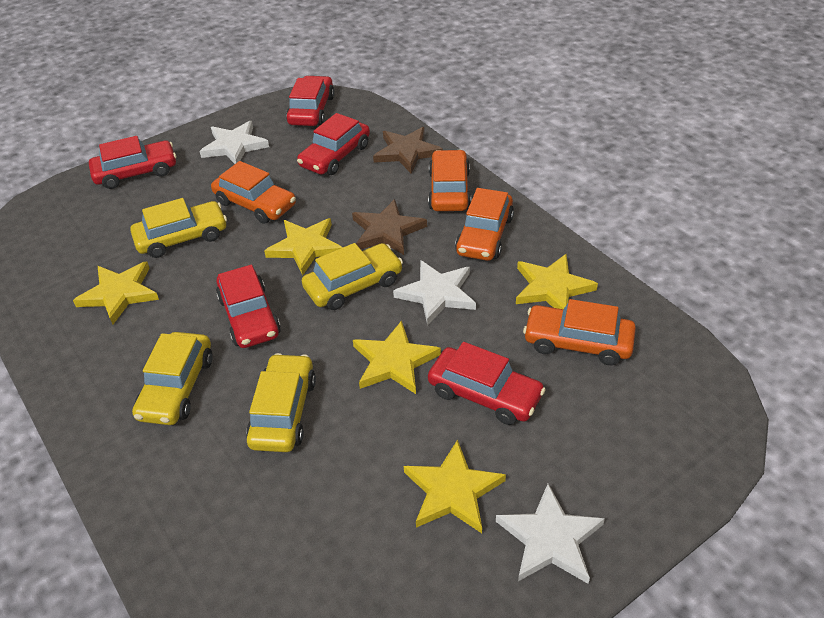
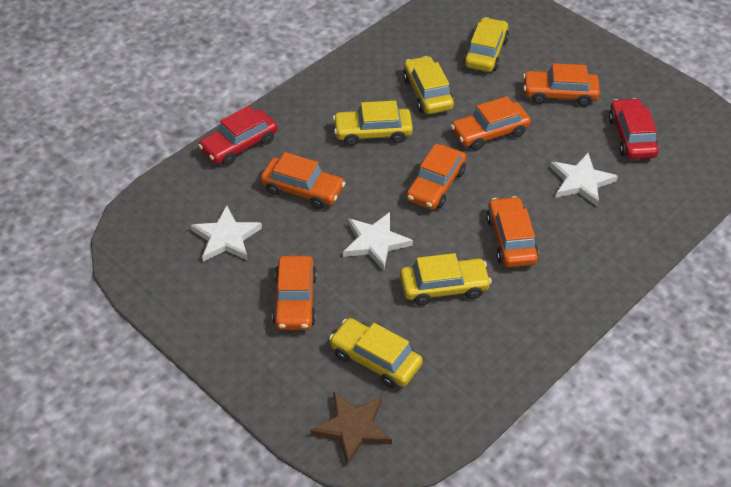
brown star: [352,199,427,255] [373,127,443,174] = 2 -> [311,392,392,466] = 1
orange car: [211,161,296,224] [428,150,471,211] [455,188,514,261] [523,299,636,365] = 4 -> [260,152,345,209] [272,256,317,330] [406,143,466,210] [451,96,531,150] [486,196,539,267] [523,63,600,107] = 6
red car: [89,136,176,189] [216,265,281,348] [286,76,334,126] [297,113,370,175] [428,342,546,425] = 5 -> [198,106,278,166] [609,98,659,159] = 2
yellow car: [130,198,227,258] [132,332,213,425] [246,353,316,452] [302,243,403,310] = 4 -> [329,318,423,388] [333,101,413,146] [400,253,492,305] [403,56,454,114] [463,17,509,72] = 5
yellow star: [73,261,159,325] [264,218,343,276] [353,321,441,394] [404,439,506,533] [516,254,598,309] = 5 -> none = 0

